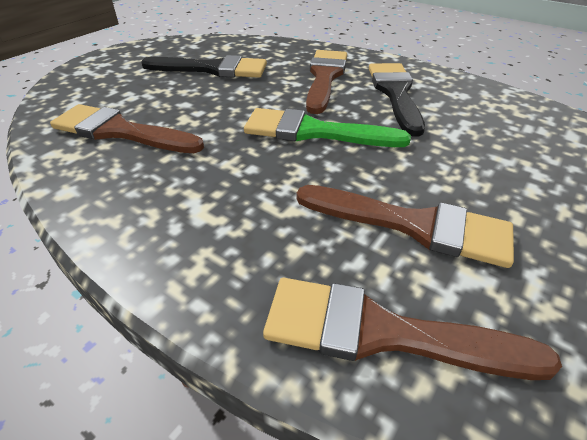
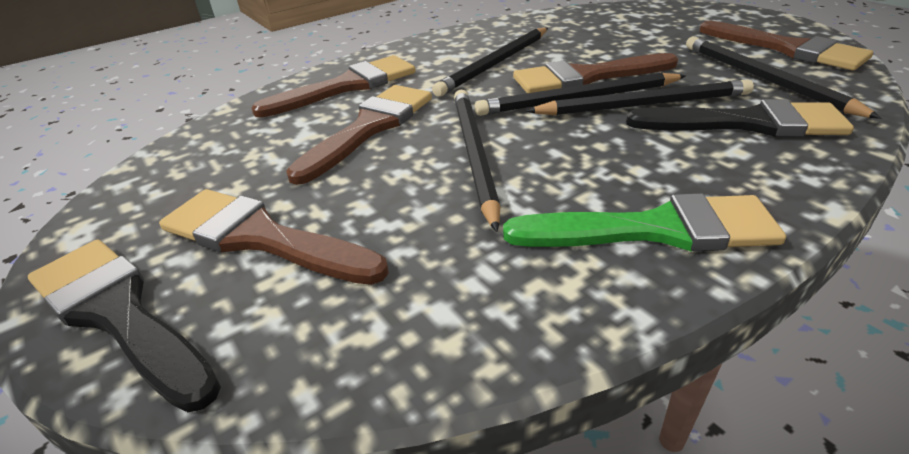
black pencil: none = 0 -> [432,28,548,97] [454,90,500,232] [475,73,686,116] [526,79,754,116] [686,36,881,119] = 5
brown brush: [50,104,204,153] [263,278,562,380] [297,185,514,268] [306,50,347,114] = 4 -> [159,189,389,285] [251,55,416,118] [286,85,432,185] [513,53,678,93] [699,21,873,70] = 5

